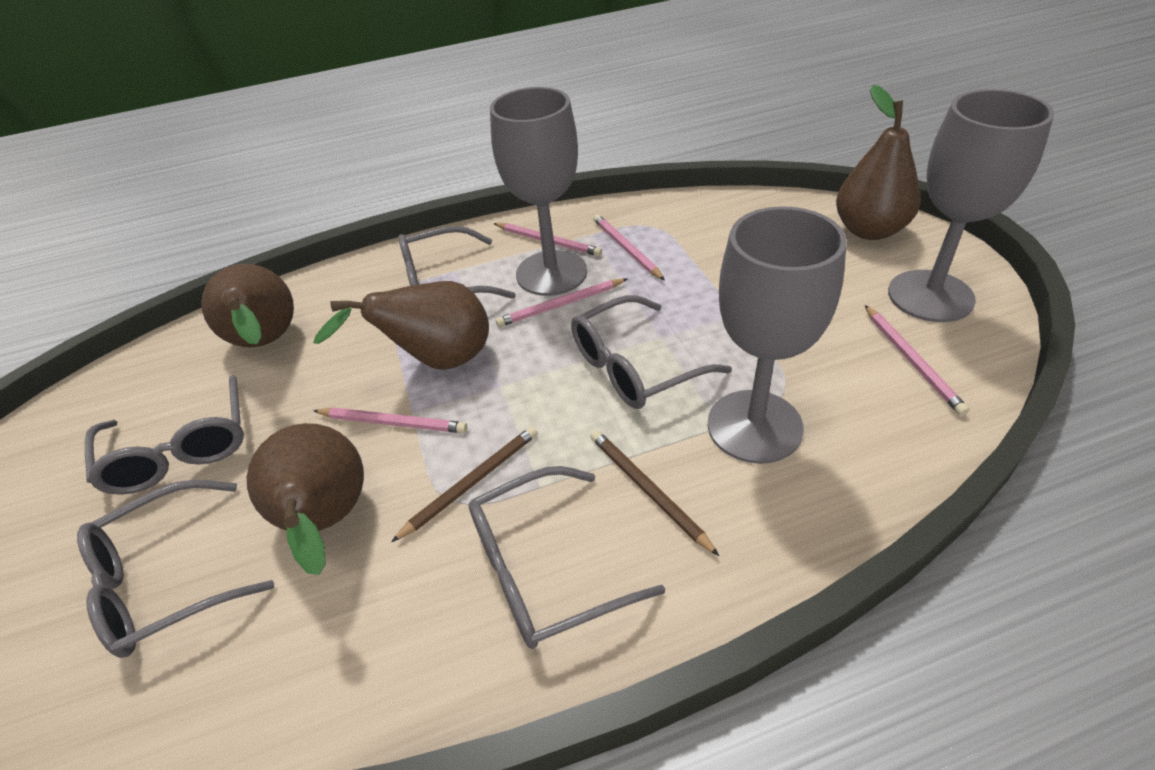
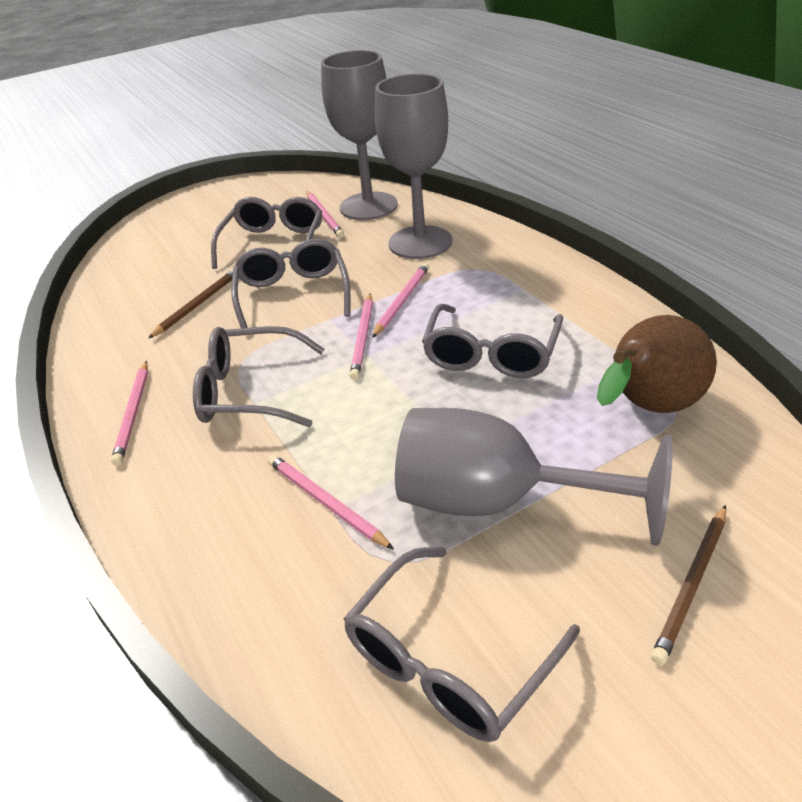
brown pear: [201,264,294,347] [247,423,364,575] [313,281,489,370] [836,85,921,240] = 4 -> [597,315,717,413] = 1

